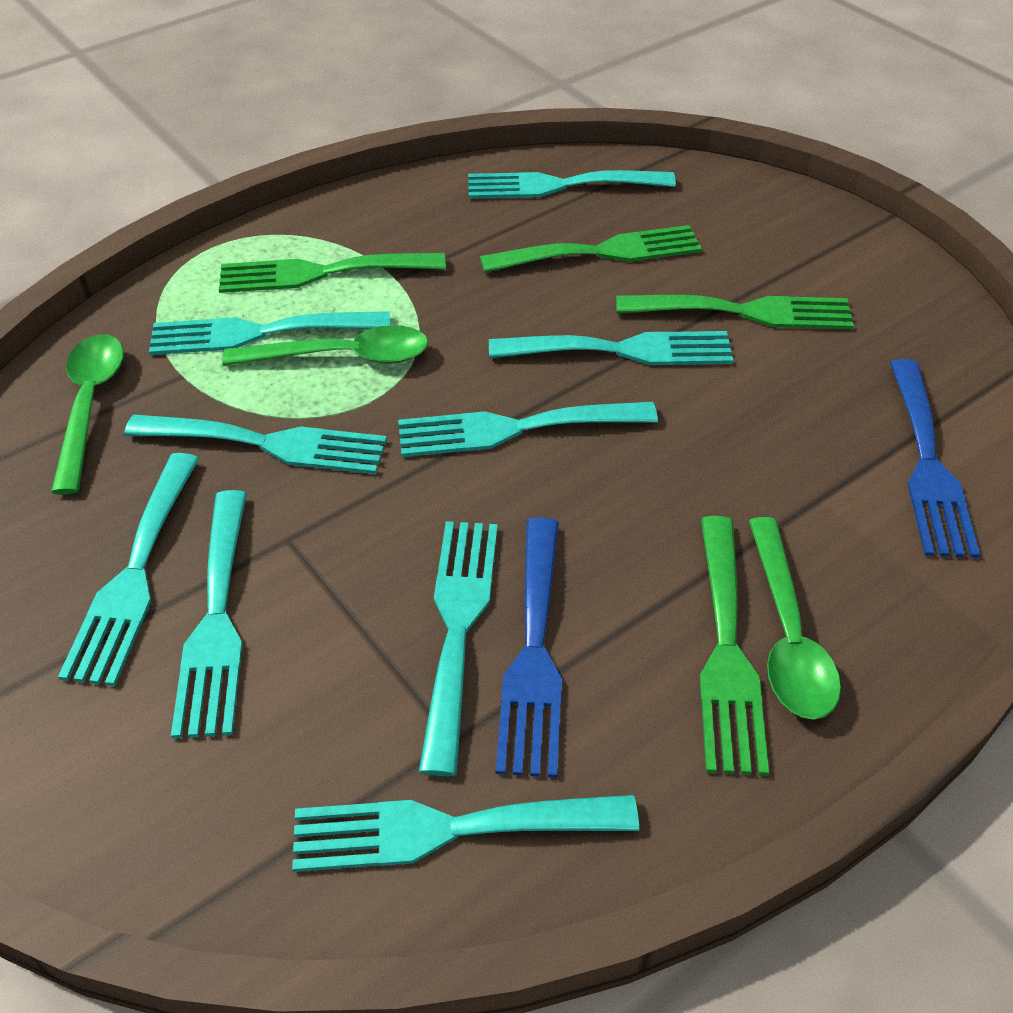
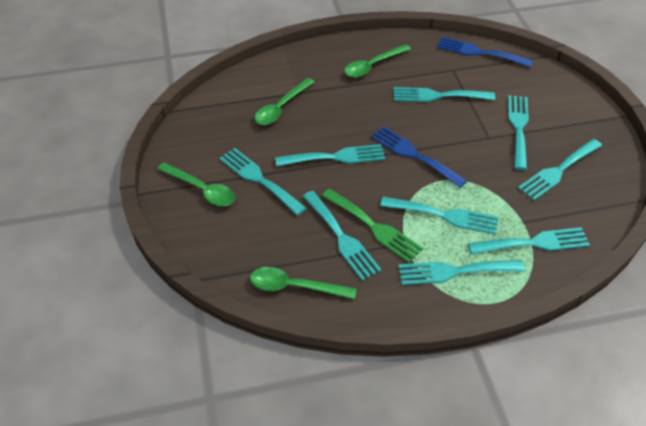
green fork: [219,253,446,293] [480,225,702,273] [616,295,854,329] [700,516,769,775] = 4 -> [322,188,423,263] = 1
green spoon: [51,334,124,494] [222,325,429,366] [749,517,841,720] = 3 -> [158,162,235,206] [250,267,357,299] [255,78,314,125] [344,44,411,77] = 4

